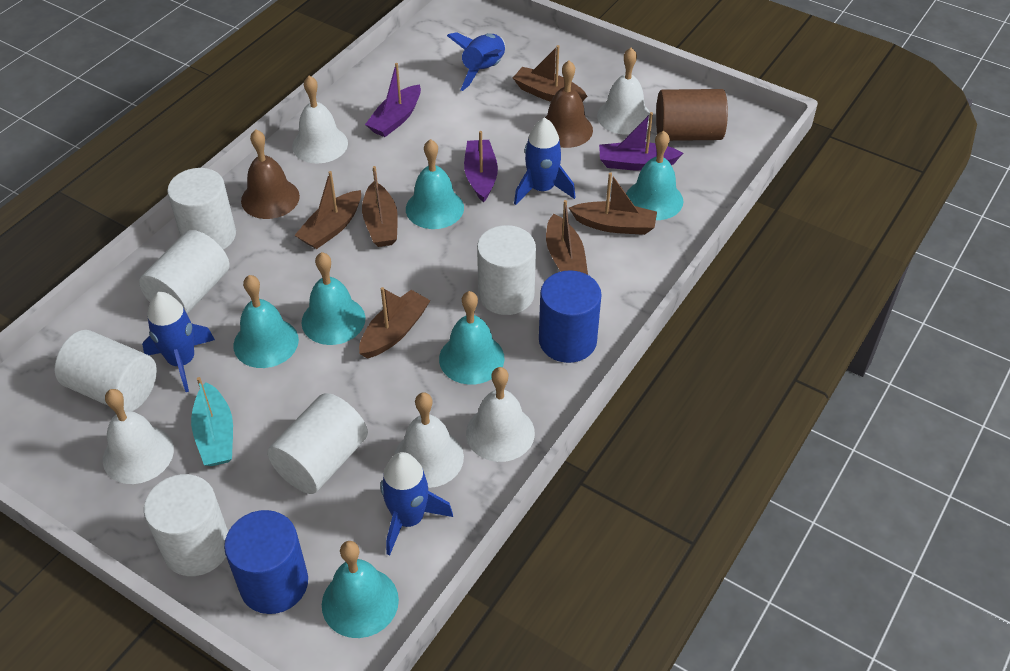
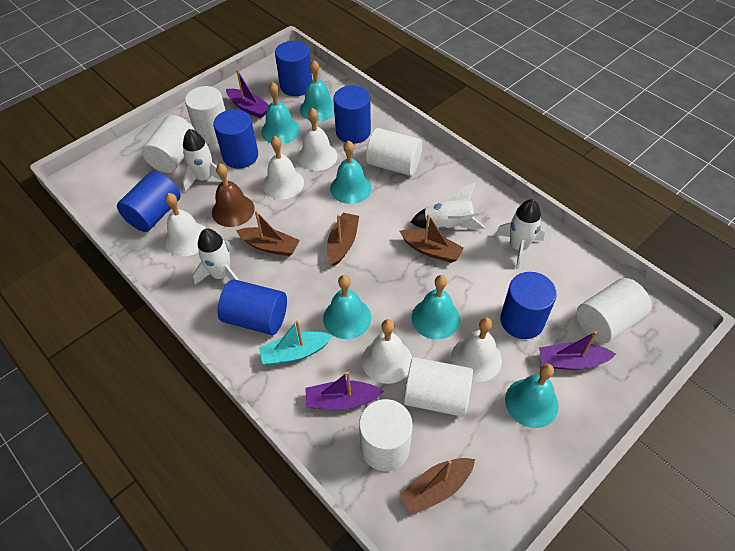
blue cylinder: [224,510,308,614] [539,270,601,363] = 2 -> [117,171,181,232] [213,109,258,168] [218,279,287,335] [275,41,312,96] [333,85,371,144] [500,272,557,339] = 6
blue rocket: [142,292,215,392] [380,452,453,555] [447,32,505,91] [514,117,575,205] = 4 -> none = 0
brown bell: [241,129,300,219] [545,61,593,148] = 2 -> [212,164,255,227] = 1
brown boat: [294,171,361,249] [359,287,431,359] [362,166,398,247] [513,45,587,102] [546,200,588,275] [569,172,657,235] = 6 -> [236,210,300,256] [327,213,359,266] [400,214,464,263] [400,458,475,515] = 4
brown cylinder: [656,89,728,141] = 1 -> none = 0
white rocket: none = 0 -> [182,129,228,192] [193,228,239,284] [411,183,485,230] [496,199,545,269] = 4

